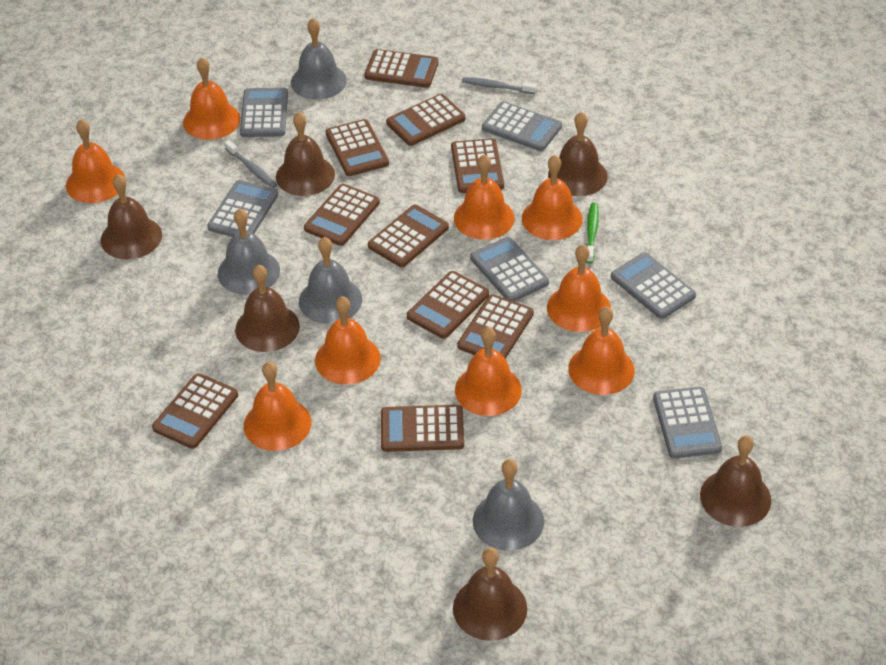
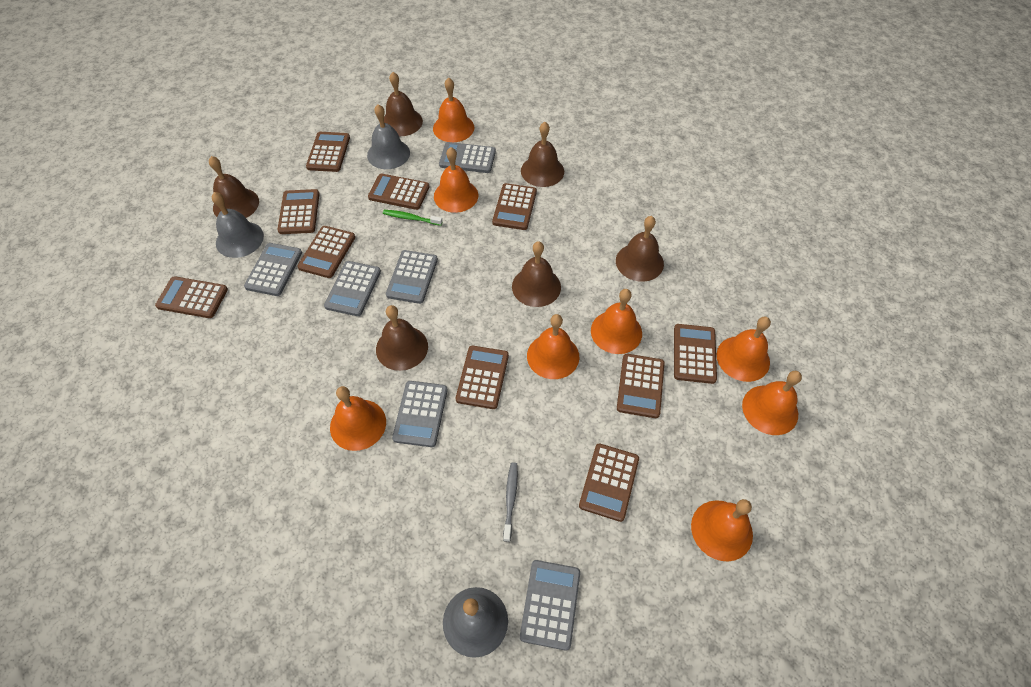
grey bell: [218,208,280,295] [291,18,347,100] [299,237,362,324] [473,459,544,551] = 4 -> [212,192,264,258] [367,104,410,169] [443,587,508,658] = 3
grey toothbrush: [225,140,277,188] [462,77,537,94] = 2 -> [503,463,518,542] = 1
orange bell: [66,119,125,203] [183,57,240,140] [244,362,311,451] [315,296,381,385] [454,154,515,240] [455,327,522,416] [522,155,583,240] [547,245,611,332] [568,306,635,395] = 9 -> [330,386,386,451] [433,78,474,142] [434,147,479,213] [527,314,579,379] [591,289,642,354] [691,499,753,562] [717,316,771,382] [742,371,802,435] = 8

